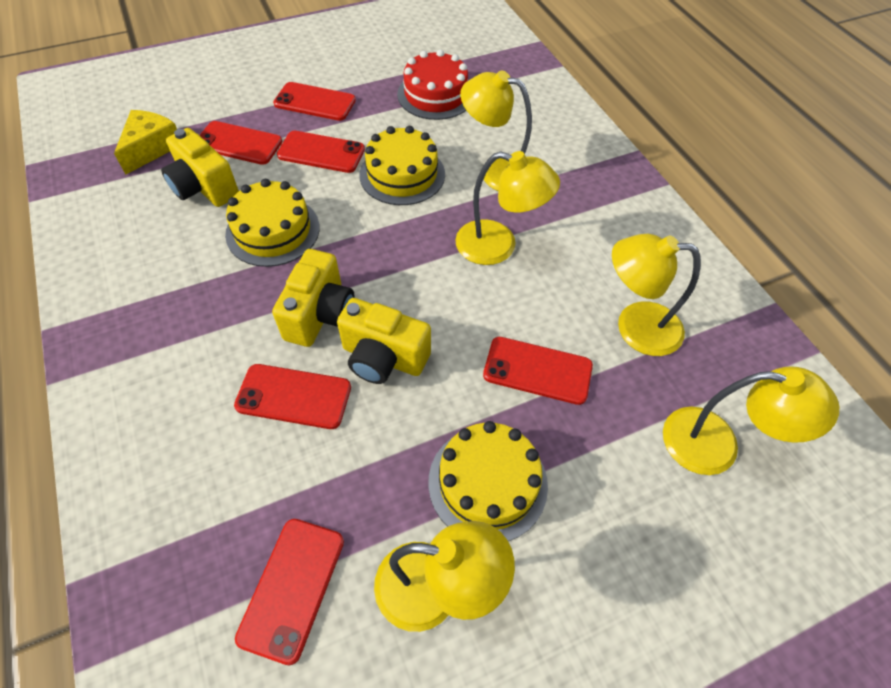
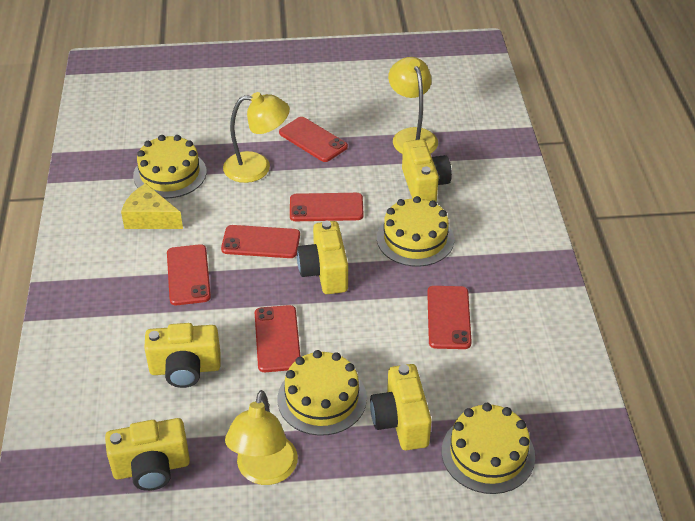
red cake: [397,50,468,120] = 1 -> none = 0
yellow cake: [225,179,320,267] [359,126,445,205] [428,421,548,541] = 3 -> [133,135,207,198] [278,350,367,436] [377,196,454,267] [442,403,535,494] = 4
yellow camera: [161,128,239,207] [272,249,355,347] [337,298,431,384] = 3 -> [105,418,190,491] [144,323,221,388] [297,221,348,294] [370,364,432,450] [402,139,452,201] = 5
yellow lamp: [374,521,515,632] [455,151,560,265] [460,70,532,191] [612,234,701,356] [663,366,839,475] = 5 -> [223,92,290,183] [225,390,298,485] [388,57,438,154] = 3

